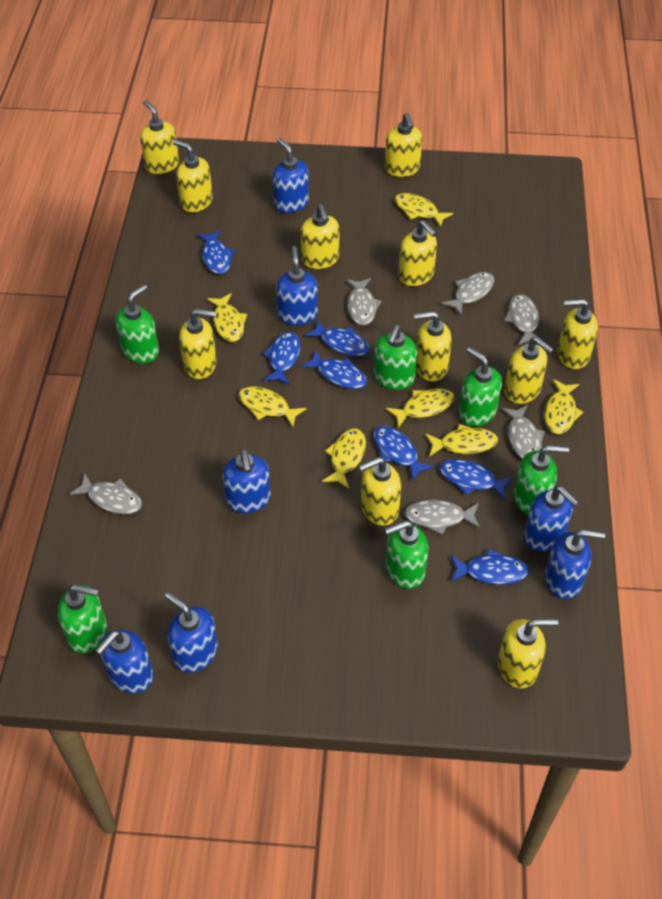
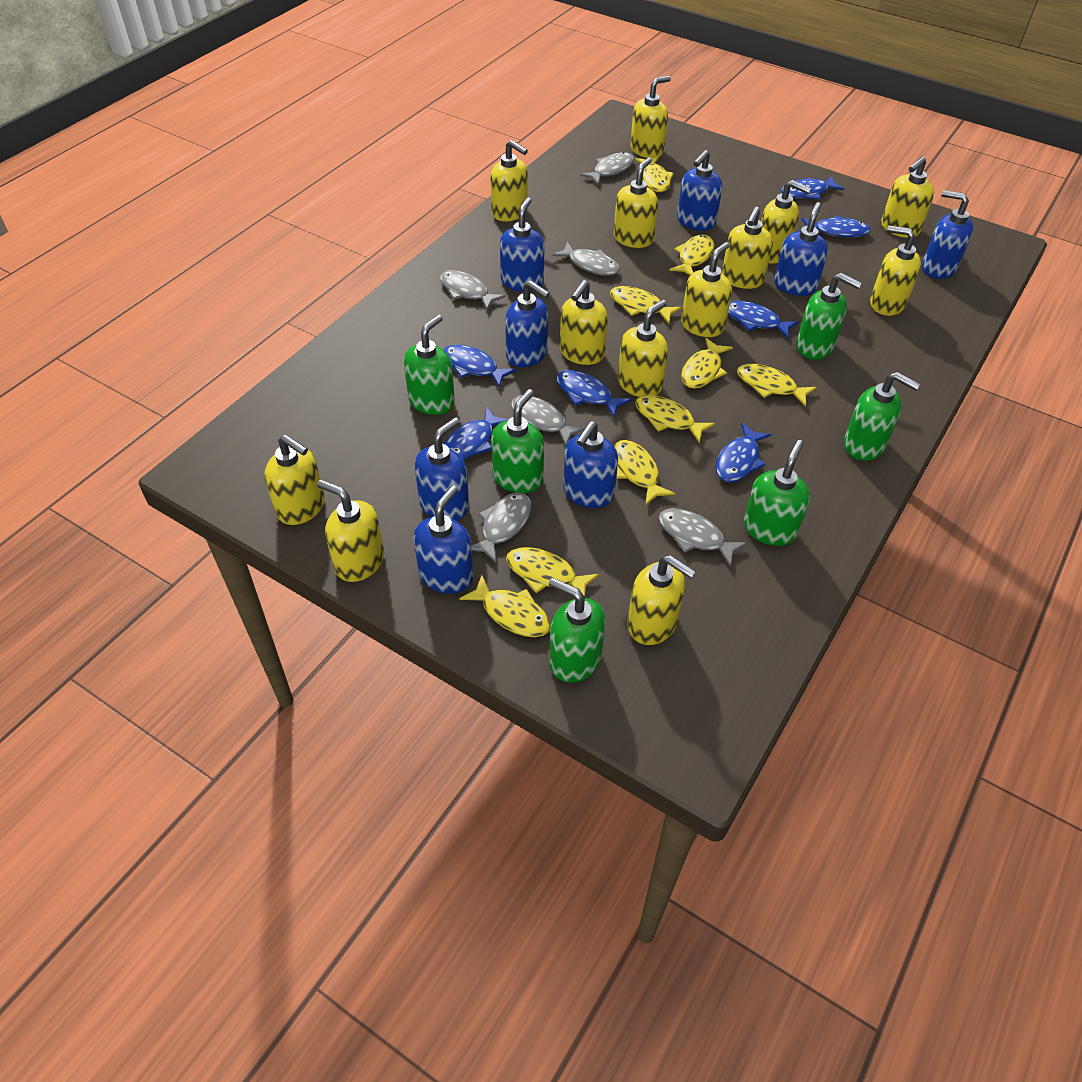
blue soap dispenser: [95,629,154,694] [165,592,218,673] [222,449,271,513] [272,138,309,213] [276,246,318,326] [524,486,579,552] [545,529,605,599] = 7 -> [413,485,474,594] [415,417,469,521] [500,197,545,292] [505,281,550,367] [563,421,618,508] [677,150,722,231] [774,202,828,296] [922,190,973,279] = 8
yellow fish: [207,293,247,342] [238,386,307,427] [322,428,366,488] [386,388,455,428] [395,193,453,227] [425,424,498,457] [544,379,583,434] = 7 -> [459,575,551,637] [506,547,599,597] [610,286,682,323] [614,440,675,505] [635,157,674,192] [635,395,715,443] [669,235,714,275] [681,338,733,389] [737,364,817,407] = 9
yellow soap dispenser: [140,100,179,174] [173,139,213,212] [179,309,217,379] [301,204,339,269] [359,457,401,525] [385,113,422,177] [398,220,437,286] [414,311,452,381] [498,618,558,688] [504,337,554,404] [557,299,598,369] = 11 -> [265,435,325,525] [317,480,384,582] [491,140,528,221] [560,280,608,365] [614,157,658,248] [618,300,668,397] [627,555,696,645] [630,76,671,158] [681,242,732,337] [722,207,773,289] [761,180,811,264] [870,225,921,316] [881,156,934,238] = 13

